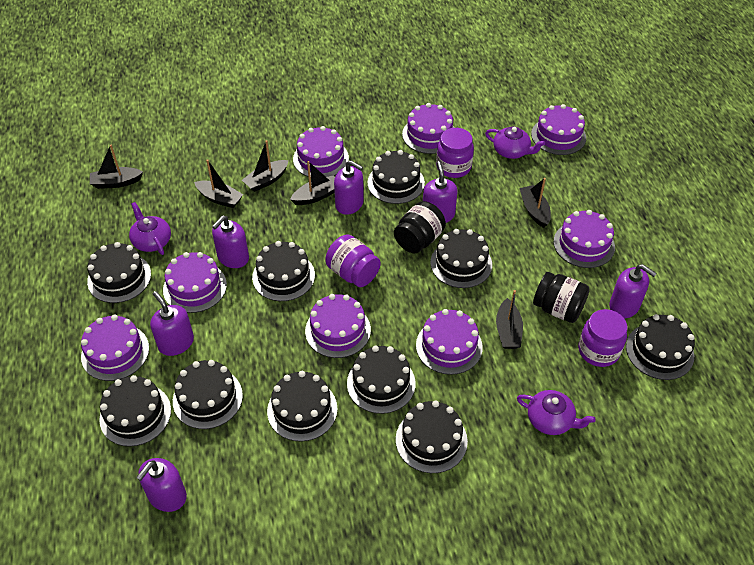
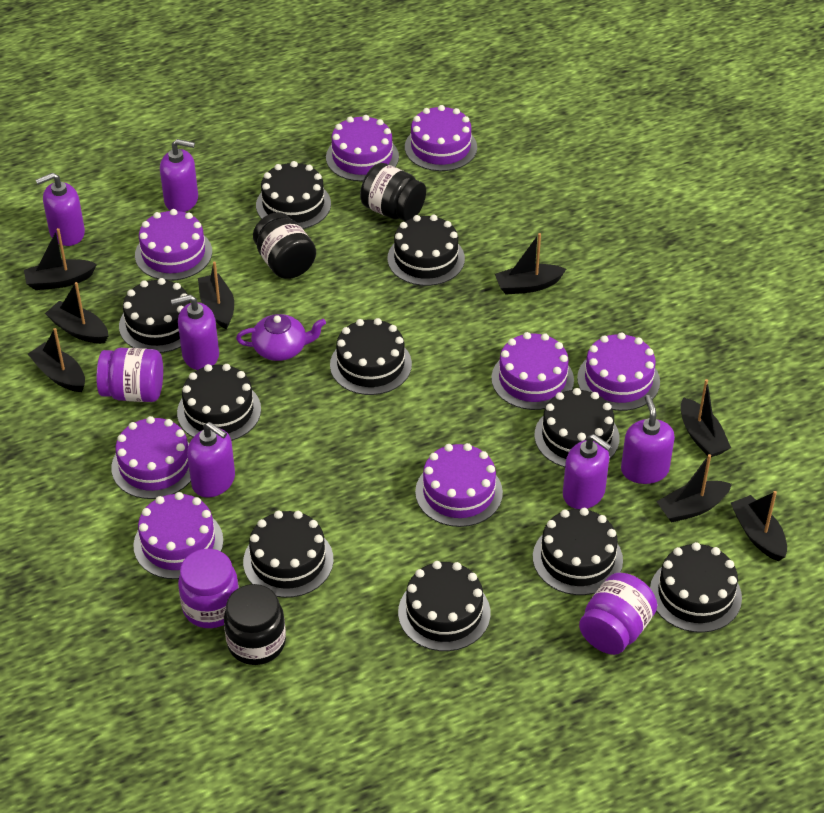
black boat: [90,145,143,189] [194,159,243,208] [242,140,288,192] [290,161,335,205] [496,290,523,349] [520,178,551,228] = 6 -> [24,228,97,290] [28,328,85,392] [45,282,108,344] [198,262,234,329] [495,233,566,295] [656,454,732,523] [681,379,731,457] [731,491,787,561] = 8
black jar: [394,201,446,253] [533,272,589,323] = 2 -> [224,584,286,665] [253,212,316,279] [360,163,426,221] = 3
purple teapot: [129,202,171,255] [485,127,545,159] [517,390,596,435] = 3 -> [236,314,326,361] = 1

